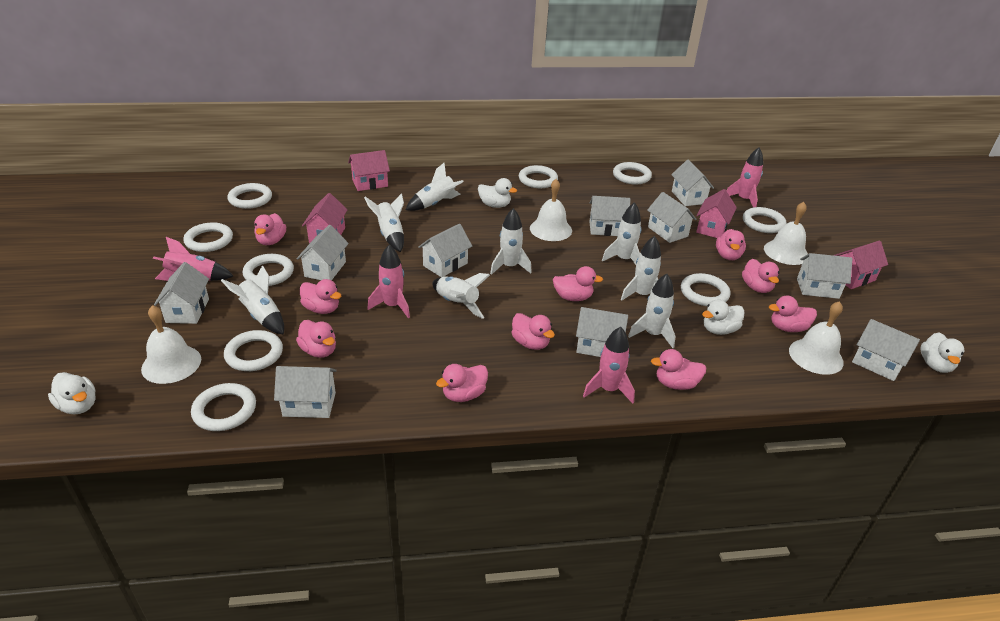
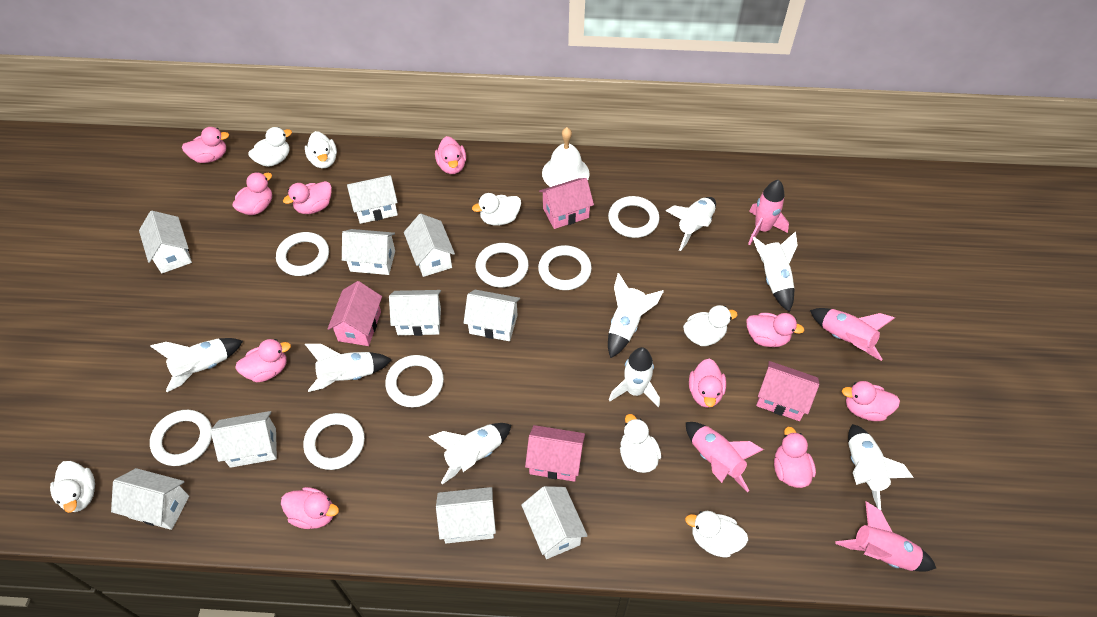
white bell: [141,305,201,384] [530,179,572,241] [764,202,808,265] [789,301,844,375] = 4 -> [542,127,590,187] = 1
white duck: [48,372,96,414] [478,178,517,208] [702,299,745,335] [921,332,964,373] = 4 -> [50,461,95,513] [248,127,292,167] [305,131,337,169] [472,193,521,226] [620,414,661,473] [683,305,738,346] [685,511,748,558] = 7
white ring: [183,222,233,252] [191,383,256,431] [224,330,283,371] [227,183,272,209] [243,254,294,286] [519,165,558,188] [613,162,652,184] [681,273,731,306] [743,207,786,233] = 9 -> [150,410,212,466] [276,232,329,276] [303,413,365,470] [385,355,444,407] [476,243,529,288] [538,245,592,290] [608,196,659,238] = 7

